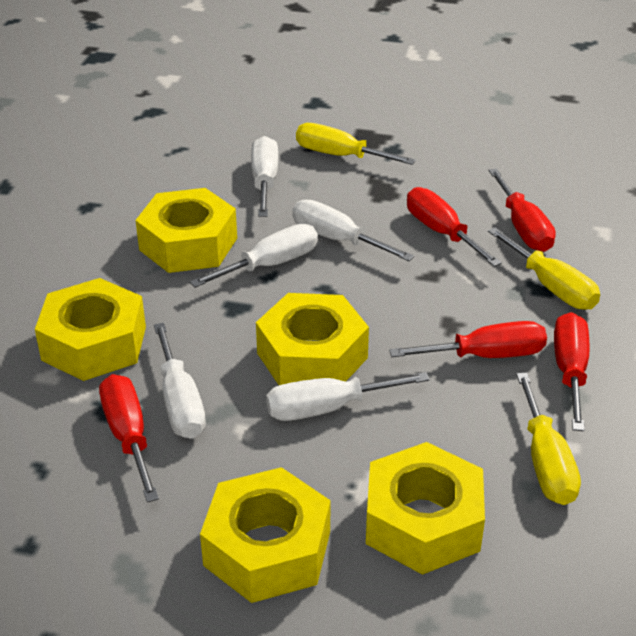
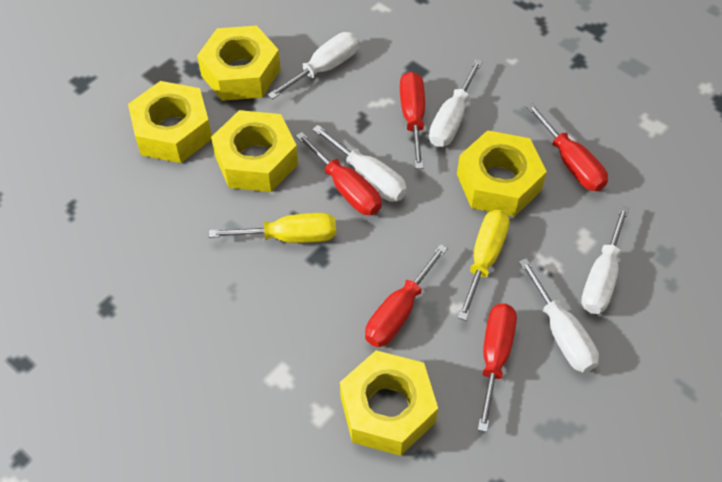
yellow screwdriver: [296,123,416,165] [488,227,600,310] [516,372,581,505] = 3 -> [209,213,336,243] [458,210,510,321] = 2

